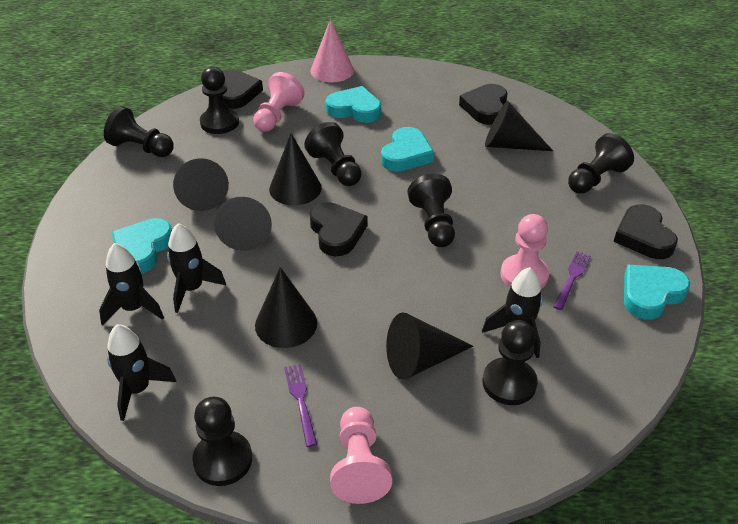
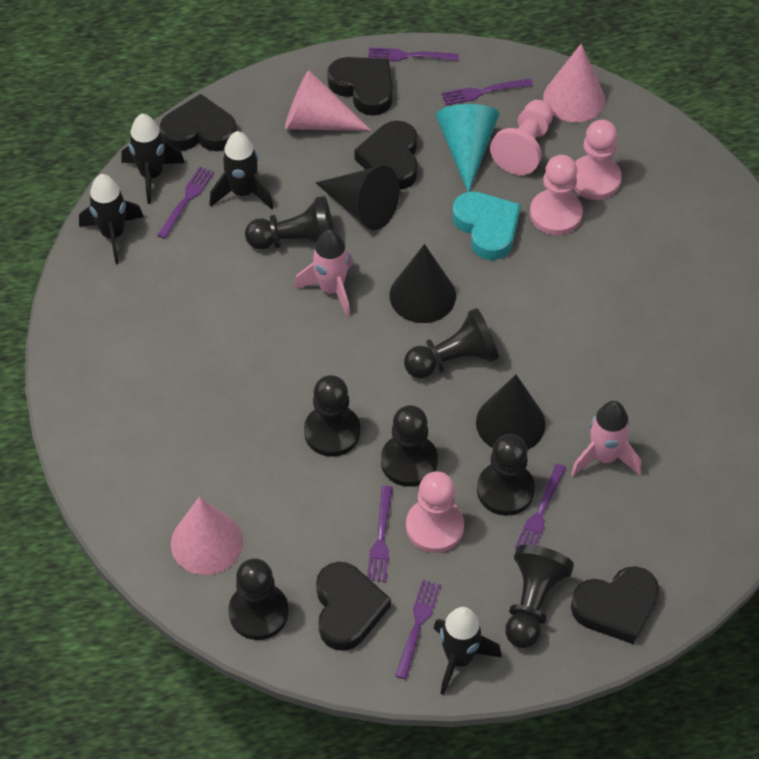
black cone: [173,158,229,211] [214,197,272,251] [255,267,317,348] [269,133,322,205] [386,313,473,380] [485,101,553,151] = 6 -> [315,166,400,230] [390,244,456,323] [476,374,546,450] = 3
black heart: [222,69,263,109] [310,202,367,256] [459,84,507,125] [613,204,678,259] = 4 -> [160,94,237,151] [316,562,391,651] [327,57,393,116] [354,120,418,190] [571,566,659,644] = 5
pink cone: [311,19,354,82] = 1 -> [171,497,243,575] [285,70,372,131] [543,44,605,122] = 3
pink pawn: [253,72,305,132] [330,407,392,504] [501,214,549,289] = 3 -> [406,471,464,553] [490,100,553,175] [530,155,583,235] [574,120,622,200] = 4
pink rocket: none = 0 -> [294,229,353,317] [571,401,641,476] = 2
purple fork: [284,364,317,447] [553,251,591,310] = 2 -> [157,167,214,239] [367,486,393,582] [368,47,459,62] [395,580,441,679] [442,78,533,105] [515,464,566,549] = 6
turquoise cone: none = 0 -> [436,104,499,192] = 1
turquoise heart: [111,218,172,273] [326,86,381,123] [381,127,434,172] [624,265,690,319] = 4 -> [452,191,521,260] = 1

